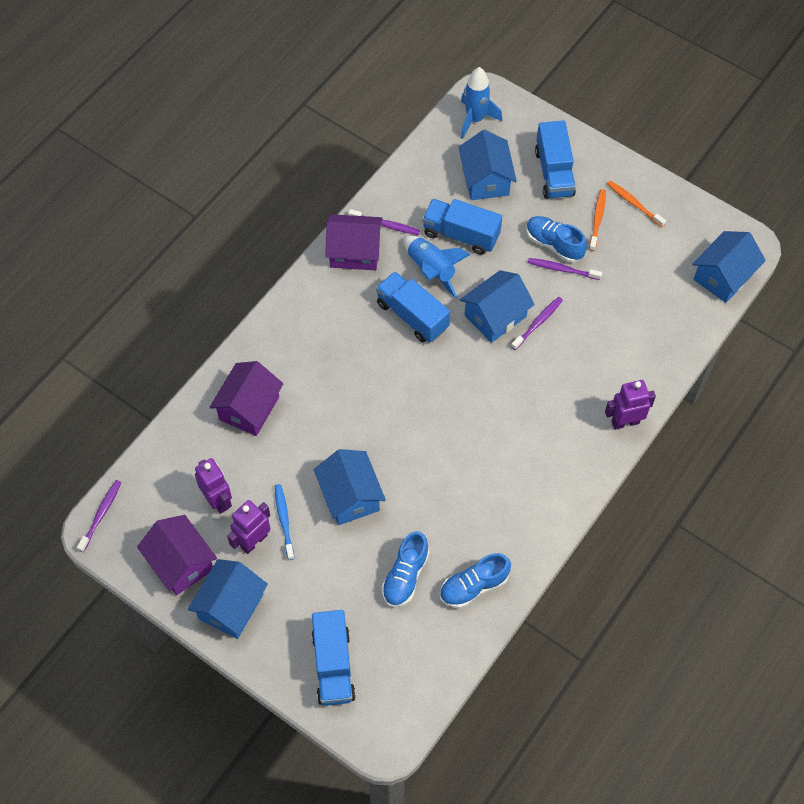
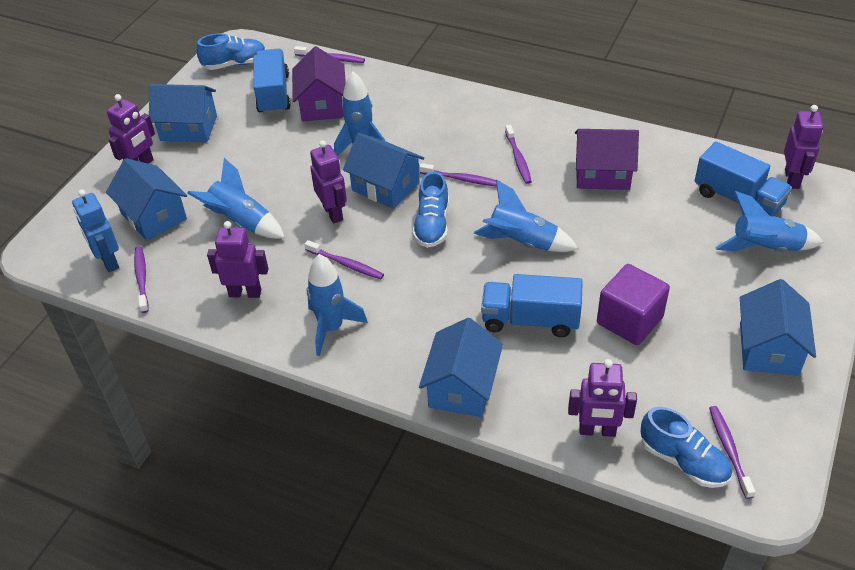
blue robot: none = 0 -> [72,189,119,272] = 1
blue rocket: [404,235,471,299] [461,67,502,139] = 2 -> [187,158,285,239] [307,254,368,356] [334,72,386,156] [473,180,578,252] [715,191,824,252] = 5
blue toothbrush: [275,484,295,560] = 1 -> none = 0
blue truck: [312,610,356,706] [376,272,450,343] [422,199,502,255] [535,120,576,199] = 4 -> [254,49,291,114] [481,274,583,337] [695,141,792,217] = 3
orange toothbrush: [589,189,606,251] [607,181,666,227] = 2 -> none = 0
purple cube: none = 0 -> [597,264,670,345] = 1
purple house: [137,515,217,595] [210,361,284,436] [325,214,383,270] = 3 -> [292,46,346,122] [575,129,639,190] = 2
purple robot: [195,458,232,514] [227,500,271,554] [605,380,656,430] = 3 -> [107,94,155,164] [207,221,268,298] [310,140,347,223] [568,359,637,437] [784,105,823,189] = 5
purple toothbrush: [77,480,122,552] [349,209,420,235] [511,297,563,350] [528,258,602,280] = 4 -> [134,246,149,313] [294,46,365,63] [304,240,384,279] [420,163,501,187] [505,125,532,184] [709,406,755,499] = 6

